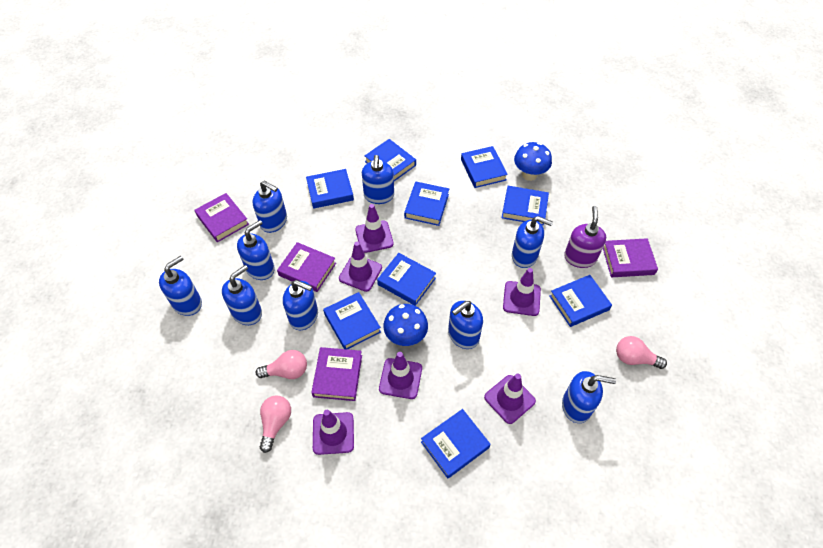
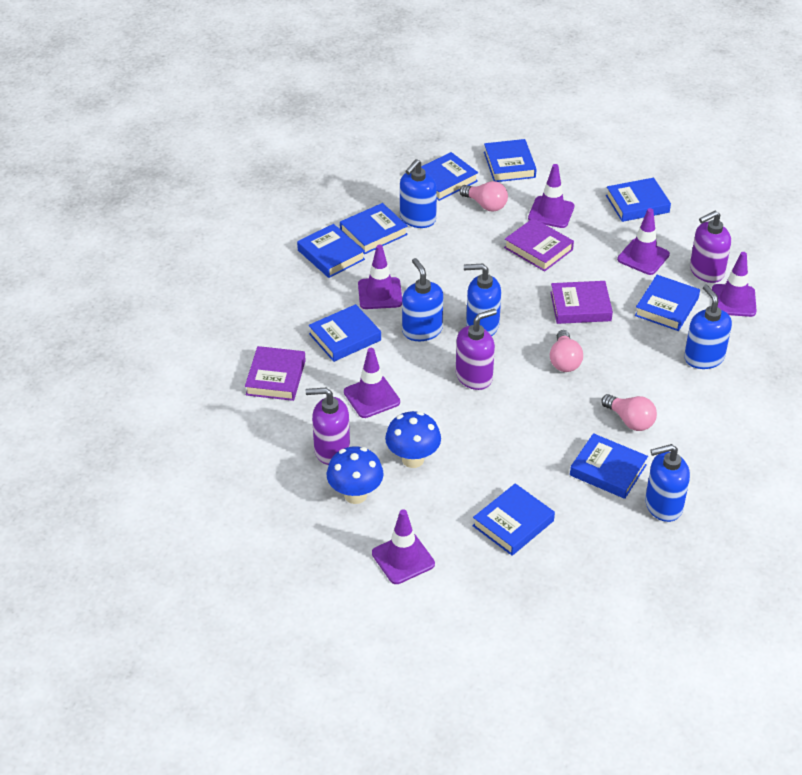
blue soap dispenser: [159,256,202,316] [222,265,262,325] [237,220,275,280] [253,181,287,233] [283,280,318,330] [362,155,394,204] [448,301,483,349] [512,216,553,268] [562,371,616,423] = 9 -> [400,159,437,228] [402,258,443,341] [464,264,501,336] [645,444,690,522] [684,285,732,369] = 5
purple book: [194,193,249,242] [277,242,336,292] [311,347,362,401] [603,238,658,277] = 4 -> [245,346,306,401] [504,218,574,272] [550,281,613,324] = 3
purple soap dispenser: [564,206,606,268] = 1 -> [306,388,350,465] [456,309,497,390] [690,211,731,283] = 3

